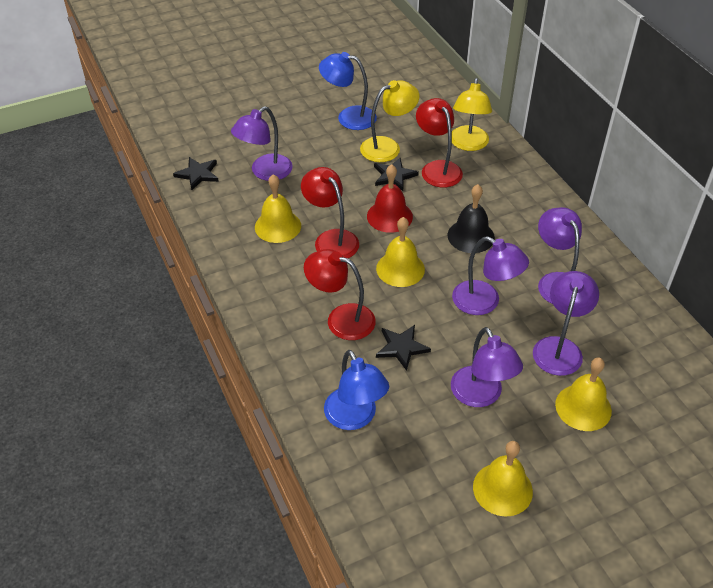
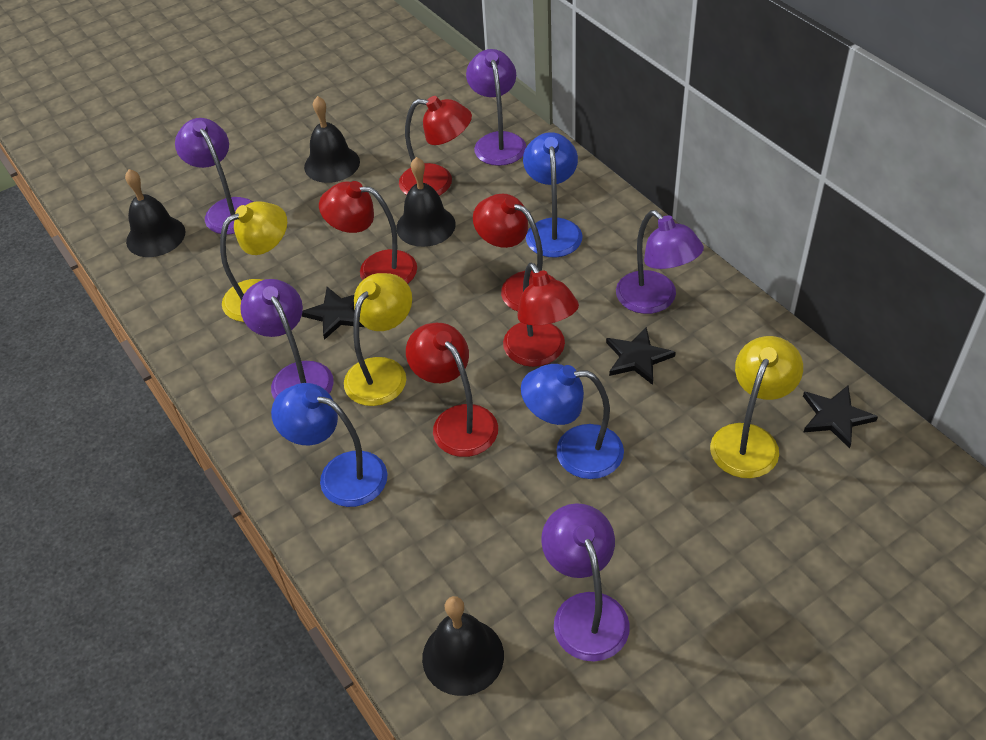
black bell: [447,184,495,253] = 1 -> [125,169,185,257] [304,96,360,183] [396,157,456,247] [422,596,504,696] = 4
blue lamp: [319,52,377,130] [324,350,389,430] = 2 -> [271,383,388,507] [521,364,624,479] [523,132,582,257] = 3
red bell: [367,164,413,233] = 1 -> none = 0
red lamp: [301,167,359,258] [304,249,376,340] [416,98,463,188] = 3 -> [319,181,417,284] [399,96,472,196] [406,323,498,457] [473,194,555,311] [503,263,579,367] = 5
yellow bell: [255,174,301,243] [376,217,425,287] [473,441,533,517] [555,357,612,431] = 4 -> none = 0
yellow lamp: [360,80,419,162] [452,78,492,151] = 2 -> [220,202,287,322] [344,273,412,406] [710,336,803,478] = 3

